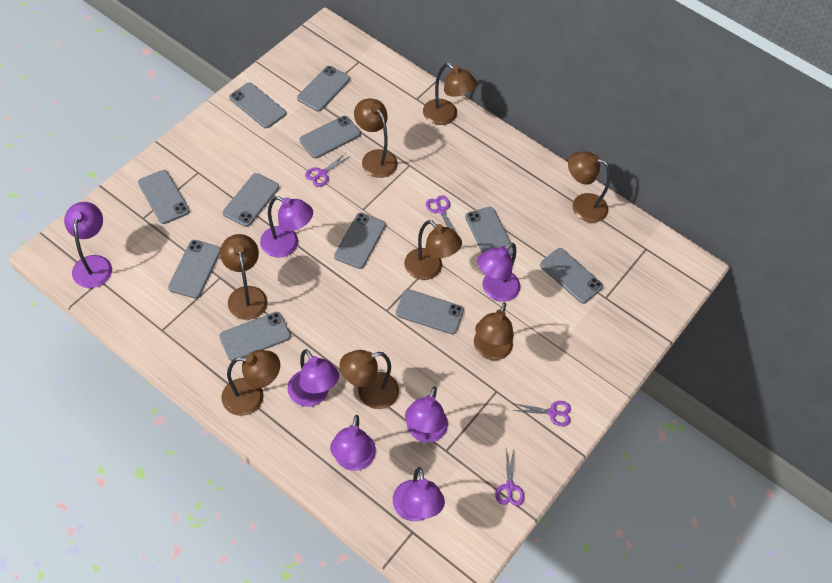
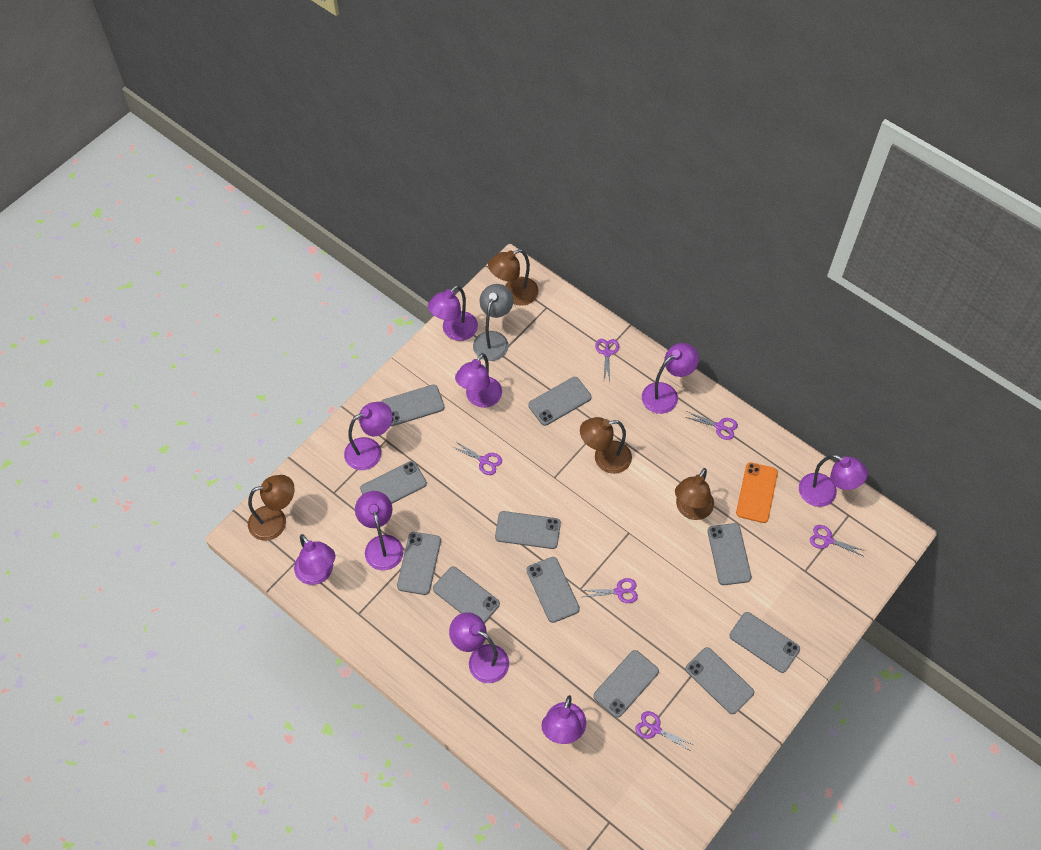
brown lamp: [220,234,268,320] [221,350,280,416] [340,350,399,409] [354,99,398,178] [404,220,462,280] [423,63,477,125] [474,302,514,360] [568,151,610,223] = 8 -> [248,475,295,541] [488,249,539,306] [580,417,632,474] [675,468,714,520] = 4
grey lamp: none = 0 -> [473,284,513,361] = 1
orange phone: none = 0 -> [736,462,778,523] = 1
purple lamp: [64,202,112,288] [260,196,313,258] [287,349,339,407] [330,415,376,471] [393,467,445,521] [405,387,448,443] [477,243,520,302] = 7 -> [294,534,335,585] [344,402,393,470] [355,491,404,571] [428,285,478,341] [449,612,509,683] [455,353,502,408] [541,695,587,744] [642,343,699,414] [799,454,868,507] = 9
purple scissors: [305,153,350,187] [426,195,459,236] [495,448,524,506] [512,401,571,426] = 4 -> [451,441,502,475] [582,578,638,603] [595,339,619,381] [635,711,694,751] [685,412,738,440] [810,525,866,556] = 6

